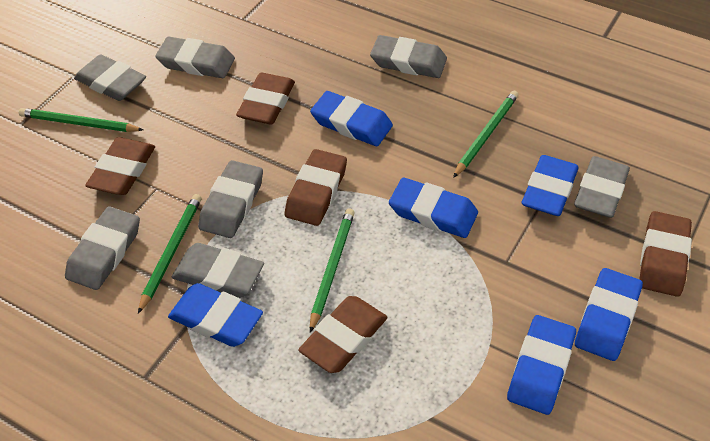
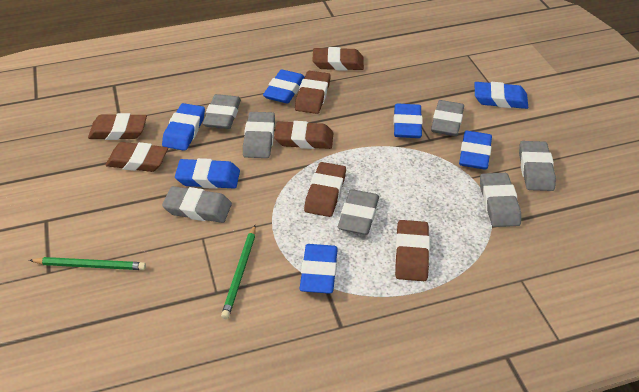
blue eraser: [168,283,263,347] [310,91,393,146] [389,178,478,238] [507,315,576,415] [522,155,578,216] [575,268,643,361] = 6 -> [162,103,205,151] [175,158,240,189] [263,70,305,104] [300,244,338,294] [393,103,423,138] [459,131,492,170] [475,82,528,109] = 7
brown eraser: [85,137,155,195] [236,73,295,124] [285,149,347,226] [298,296,388,373] [639,211,692,297] = 5 -> [88,113,147,140] [106,142,168,172] [274,121,333,149] [295,71,331,114] [304,162,346,217] [312,47,364,71] [395,220,430,281] = 7
green pencil: [19,108,143,132] [138,194,202,314] [310,208,355,333] [453,91,519,178] = 4 -> [29,257,146,270] [221,225,256,319] = 2

